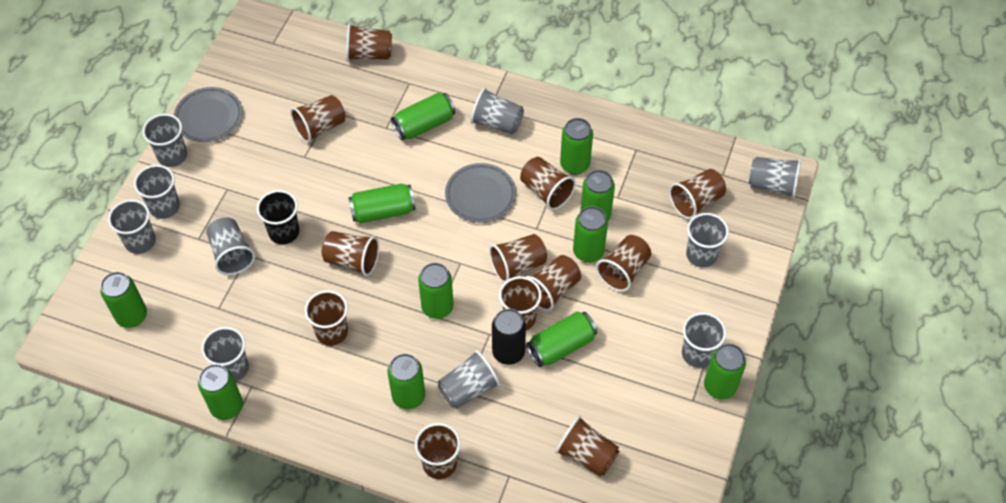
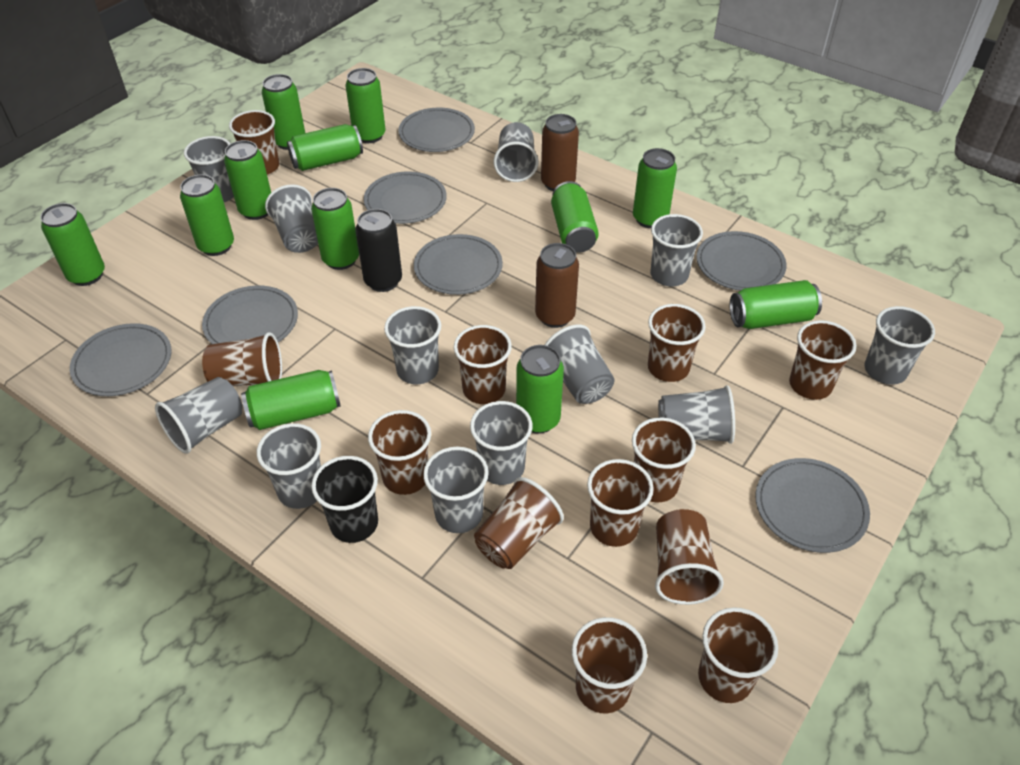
brown can: none = 0 -> [535,243,579,328] [541,114,579,191] = 2
green can: [100,272,147,328] [198,364,243,420] [348,184,416,224] [388,354,425,409] [391,92,455,140] [418,263,454,319] [526,311,597,367] [560,118,593,175] [573,206,608,263] [580,170,615,221] [704,344,746,400] = 11 -> [40,203,105,286] [180,175,234,256] [224,140,271,220] [241,370,341,430] [262,74,305,150] [287,124,363,171] [311,188,359,270] [346,68,385,143] [516,345,564,434] [551,181,599,253] [633,148,677,228] [730,280,822,329] = 12
grey cup: [108,199,156,254] [134,165,180,219] [142,114,187,167] [201,327,249,382] [206,217,255,275] [438,350,500,409] [471,88,524,135] [682,312,726,368] [686,213,729,267] [749,157,801,198] = 10 -> [155,377,243,454] [184,136,234,202] [257,423,321,509] [265,184,318,253] [384,306,441,384] [423,447,489,533] [470,401,532,485] [494,122,538,182] [545,325,615,404] [650,214,703,286] [658,385,735,444] [865,306,935,385] = 12
grey plate: [174,87,243,142] [445,163,516,223] = 2 -> [70,323,172,396] [202,286,298,344] [364,171,447,224] [398,108,475,152] [414,234,503,295] [696,231,787,291] [755,458,870,553] = 7

